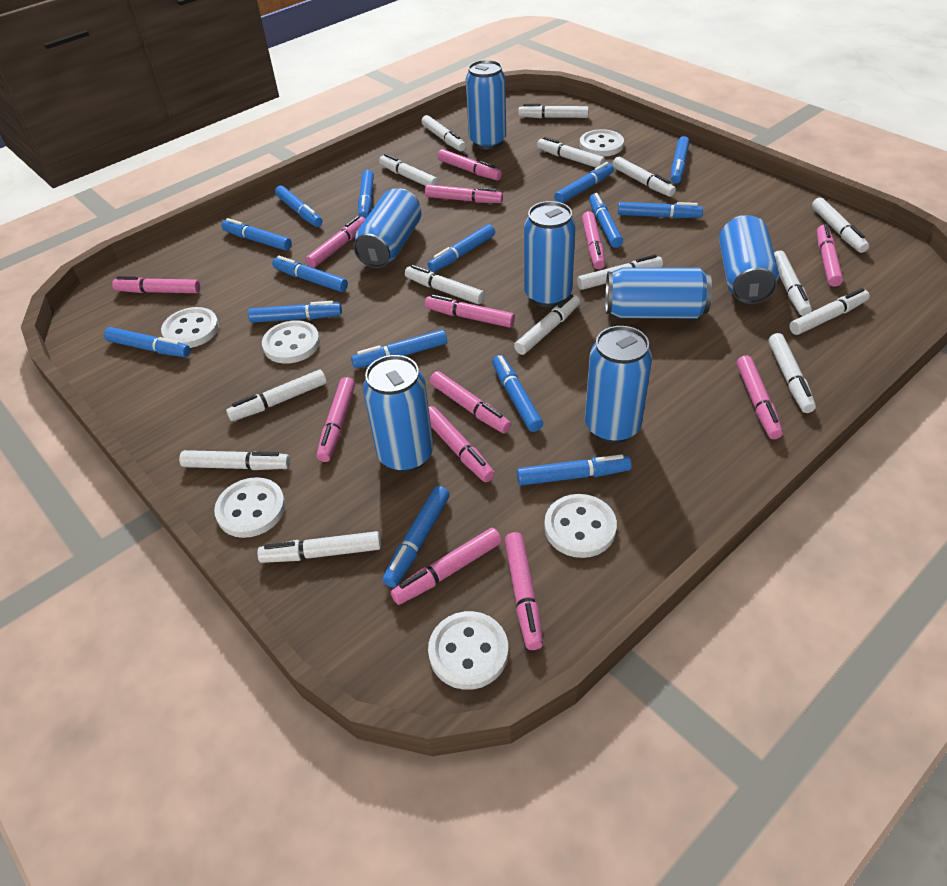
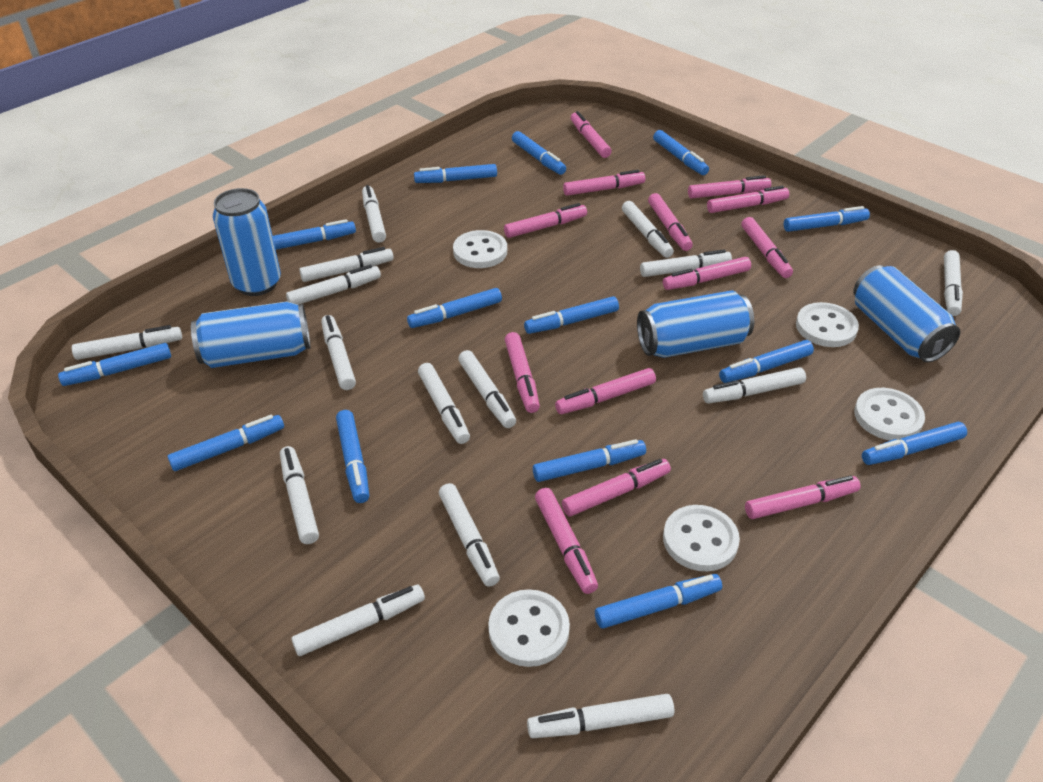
blue can: [353,188,421,268] [363,355,433,472] [466,60,506,149] [524,201,576,307] [585,326,652,443] [605,267,712,319] [719,215,779,304] = 7 -> [191,301,311,368] [213,188,281,296] [637,291,754,358] [853,265,960,362] = 4
blue marker: [104,327,190,357] [221,218,292,251] [248,301,342,323] [272,256,348,292] [275,185,323,227] [351,330,447,368] [358,170,374,219] [383,486,450,587] [428,224,495,272] [492,355,543,432] [517,454,632,485] [554,162,614,203] [589,193,623,248] [618,202,703,218] [671,136,689,183] = 15 -> [58,343,171,386] [168,415,284,471] [273,219,356,250] [336,410,369,503] [407,288,502,328] [414,164,497,183] [512,131,566,175] [524,296,619,334] [533,439,646,482] [595,574,722,629] [653,130,709,175] [719,340,814,383] [784,206,870,232] [862,422,967,465] = 14
white button: [161,307,219,348] [214,477,286,538] [262,320,320,364] [428,611,508,690] [544,494,617,558] [580,129,624,157] = 6 -> [453,230,507,268] [488,589,570,667] [663,505,740,572] [796,302,859,347] [854,388,925,440] = 5

